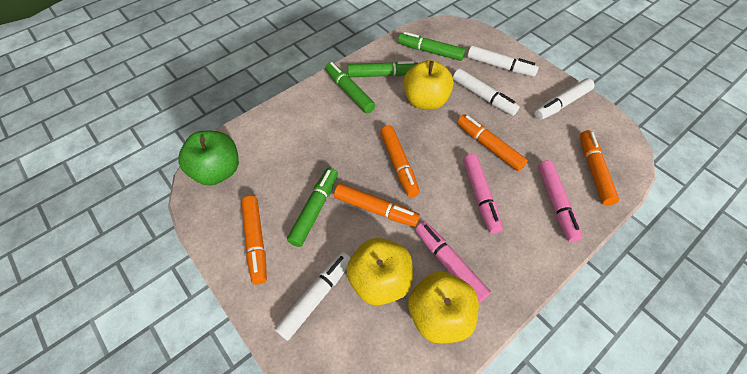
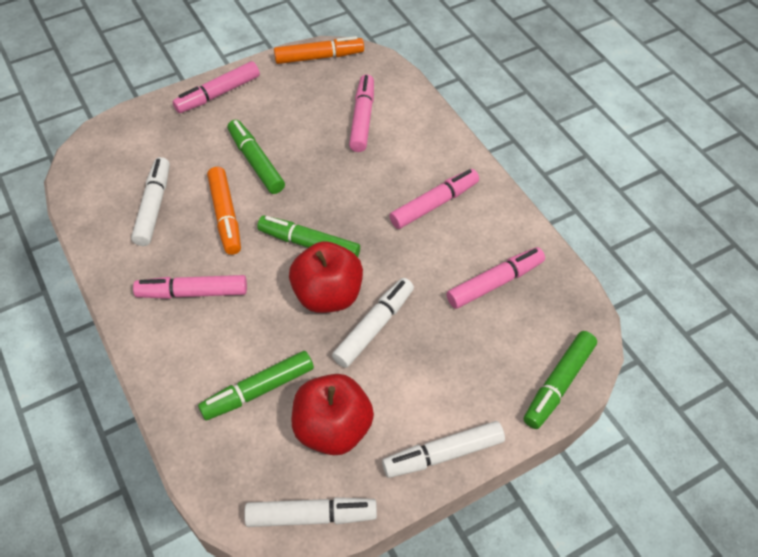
green apple: [178,131,239,185] = 1 -> none = 0
orange marker: [241,196,267,284] [334,184,420,227] [380,125,420,197] [457,114,528,171] [580,130,619,206] = 5 -> [207,167,241,255] [274,36,364,64] = 2
pink marker: [415,221,491,303] [463,154,503,234] [538,160,583,242] = 3 -> [133,275,247,299] [173,61,260,113] [349,74,374,152] [389,169,479,229] [446,247,545,309] = 5
red apple: none = 0 -> [289,241,363,313] [291,374,374,455] = 2
yellow apple: [346,238,413,305] [403,60,454,110] [408,271,479,343] = 3 -> none = 0

